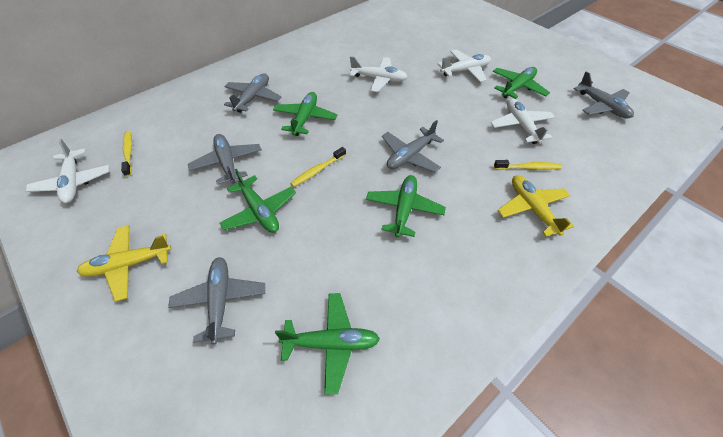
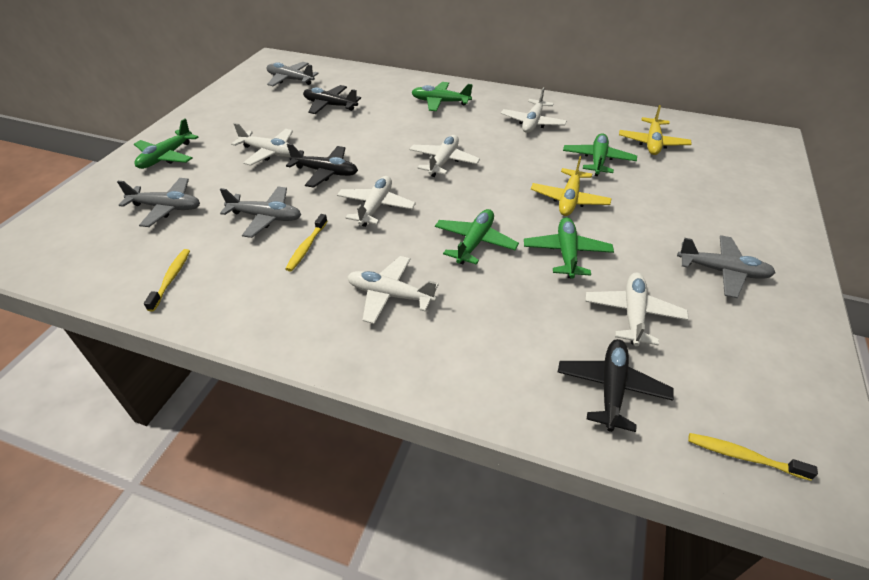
black plane: none = 0 -> [286,143,358,188] [303,85,361,114] [558,339,674,432] = 3
grey plane: [168,257,265,345] [188,134,262,185] [224,73,281,113] [382,120,444,173] [574,71,634,119] = 5 -> [117,178,200,227] [220,186,301,238] [267,62,319,86] [677,235,775,298] = 4
white plane: [26,139,109,203] [350,56,407,92] [437,49,491,82] [490,99,555,144] = 4 -> [231,123,293,166] [337,176,416,227] [347,256,439,324] [409,135,480,177] [501,87,567,133] [585,273,689,346] = 6

